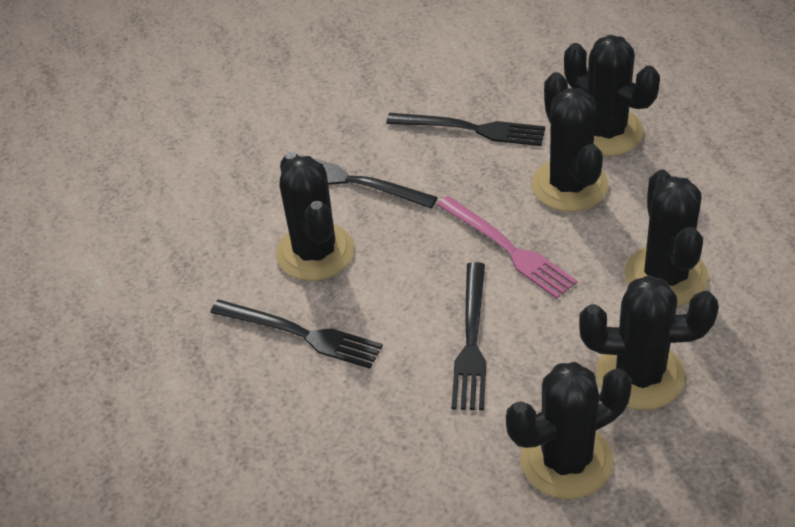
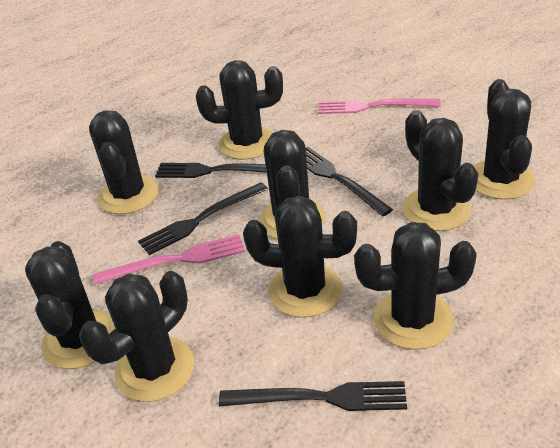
black cactus: [276,152,354,281] [506,362,632,499] [531,72,608,212] [564,35,660,156] [579,275,719,410] [625,170,709,306] = 6 -> [25,241,115,369] [79,271,195,402] [89,110,159,214] [196,60,283,160] [243,196,357,318] [259,130,325,240] [354,222,477,350] [403,110,478,231] [474,79,535,200] = 9
pink fork: [437,196,577,299] = 1 -> [93,234,245,285] [318,99,441,114] = 2

